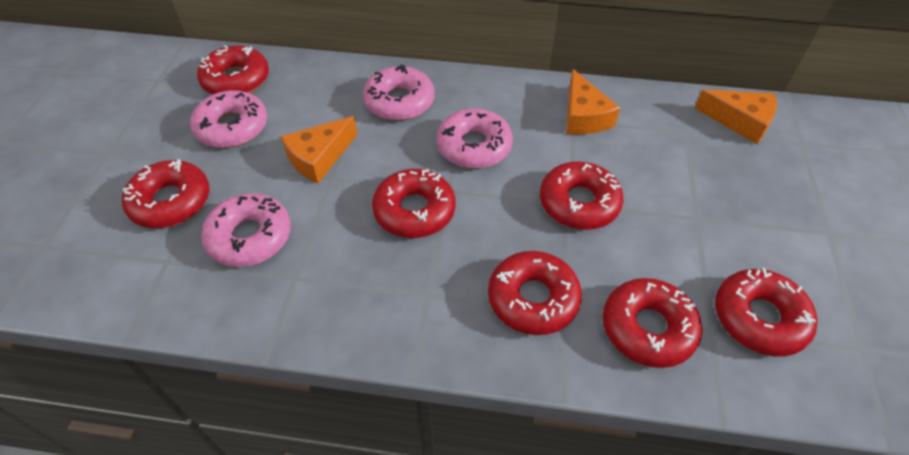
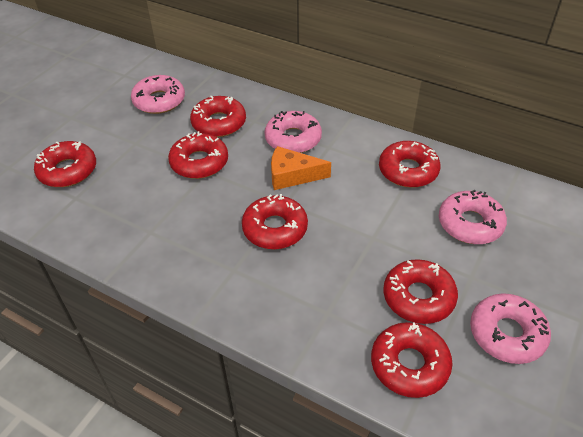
orange cheese: [281,116,357,183] [566,69,620,134] [694,89,777,144] = 3 -> [271,146,331,190] = 1

